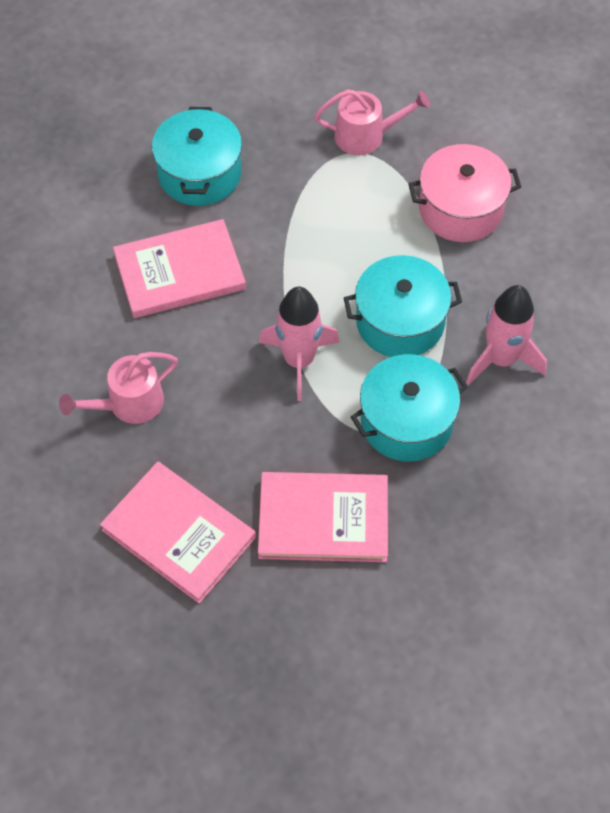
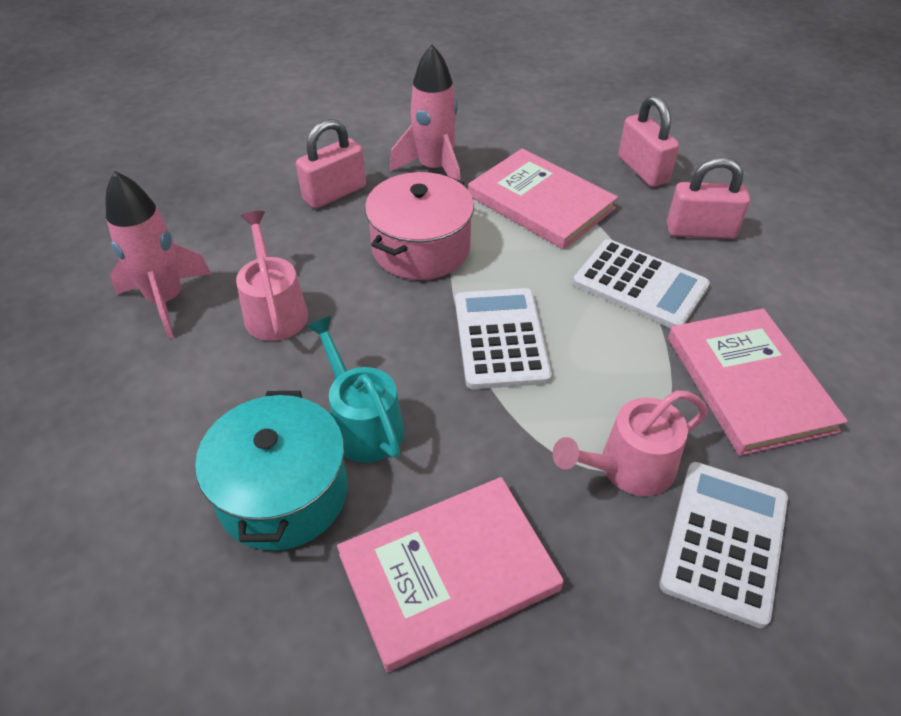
pink padlock: none = 0 -> [296,119,366,209] [618,95,679,187] [667,157,750,239] = 3
turquoise pot: [152,107,242,206] [344,255,462,357] [351,354,468,461] = 3 -> [195,391,348,551] = 1
turquoise watering can: none = 0 -> [306,316,404,462] = 1
white calculator: none = 0 -> [455,288,552,389] [573,239,710,328] [659,462,788,628] = 3

